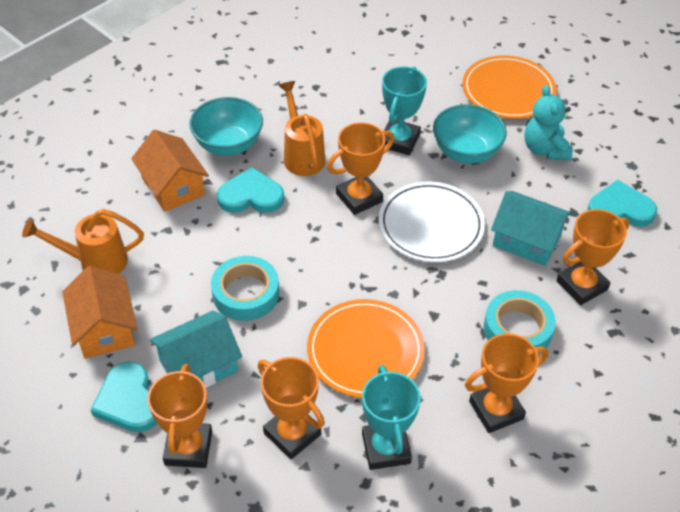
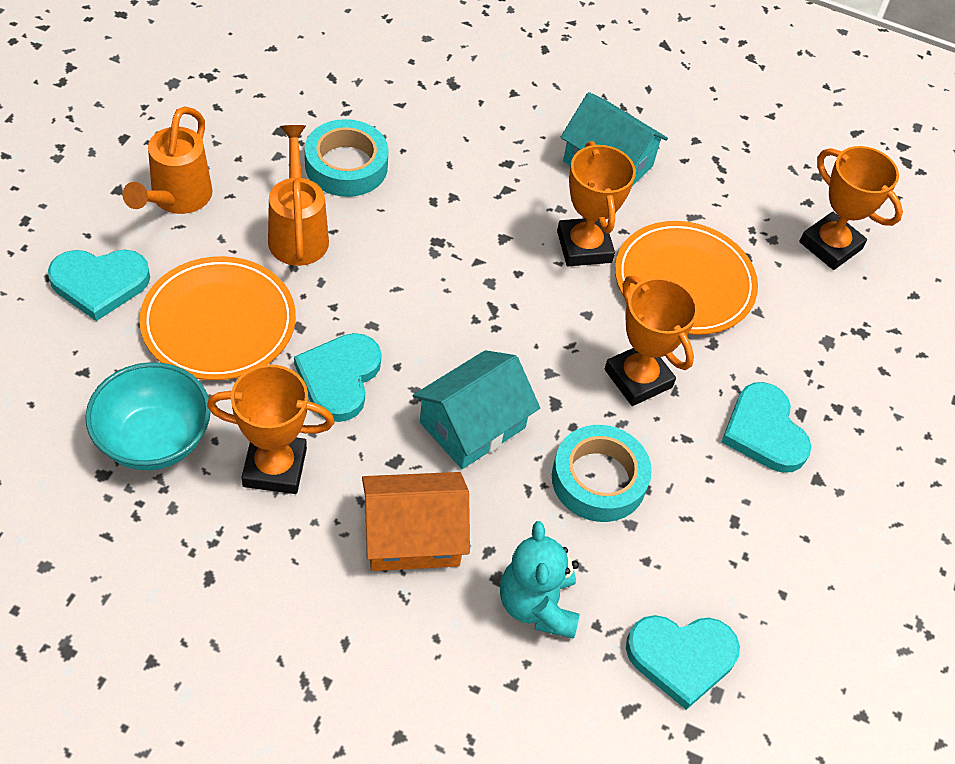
orange house: [62,266,138,358] [131,130,209,212] = 2 -> [362,472,470,571] = 1
orange trophy: [147,364,212,468] [258,357,325,459] [327,122,394,215] [465,333,548,433] [556,209,630,305] = 5 -> [207,364,335,494] [557,141,636,266] [605,276,698,406] [799,146,903,270] = 4
turquoise bowl: [189,97,263,156] [433,104,507,164] = 2 -> [86,362,211,470] = 1
turquoise heart: [91,362,157,432] [217,167,284,213] [588,180,657,227] = 3 -> [48,250,150,321] [294,333,381,422] [626,615,740,710] [722,382,811,473] = 4
turquoise trophy: [362,365,421,470] [382,66,427,155] = 2 -> none = 0
white plate: [379,182,485,262] = 1 -> none = 0

